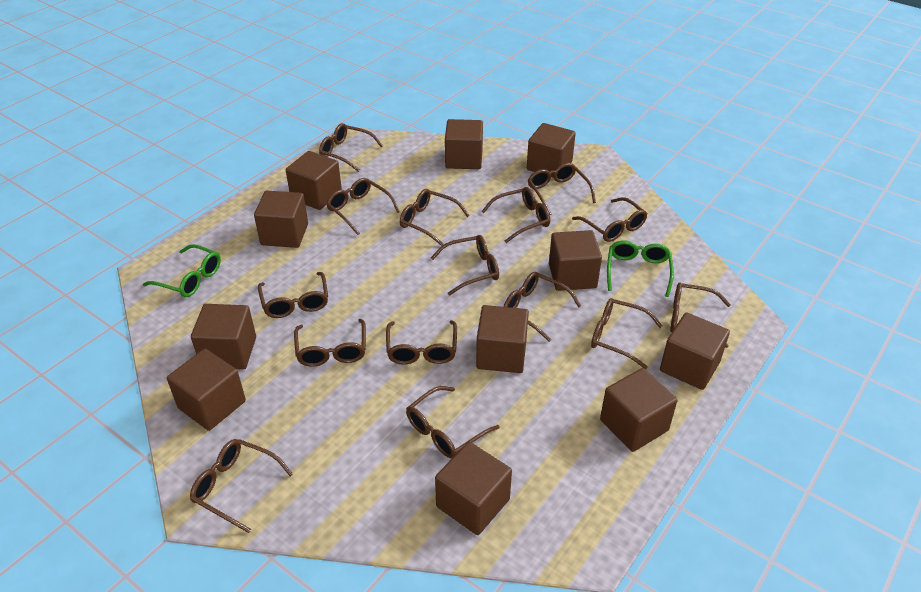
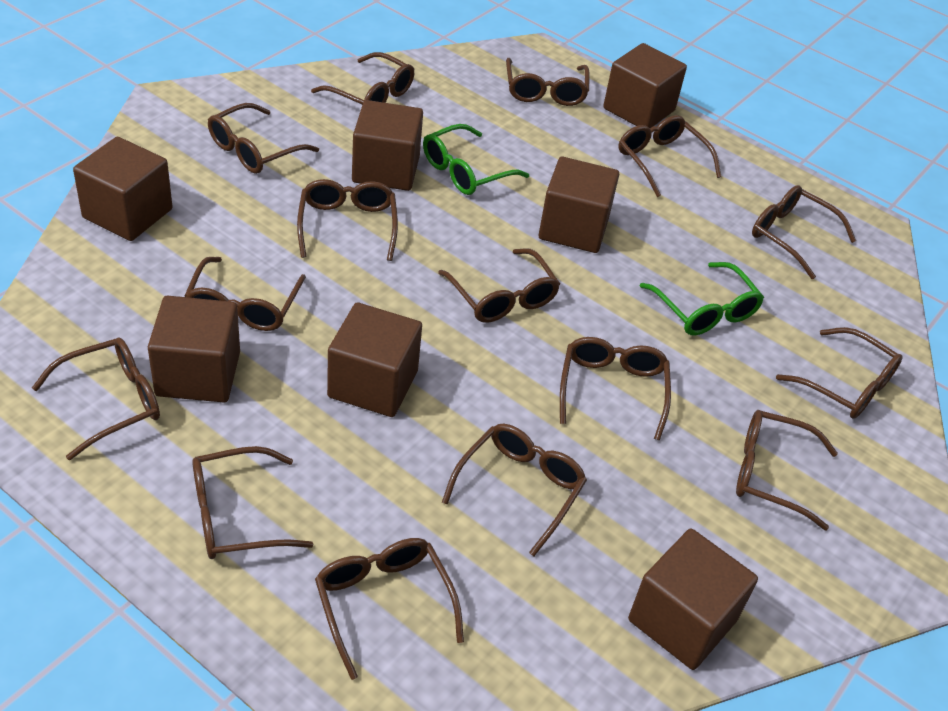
brown cube: [167,349,246,431] [191,304,256,370] [254,191,308,248] [286,151,342,210] [435,442,512,535] [445,119,483,169] [476,305,529,373] [527,123,576,177] [549,230,602,291] [600,368,677,452] [660,312,730,390] = 11 -> [73,137,173,241] [148,295,240,402] [327,302,422,417] [352,100,423,191] [539,157,619,253] [603,43,687,128] [628,528,758,670] = 7

